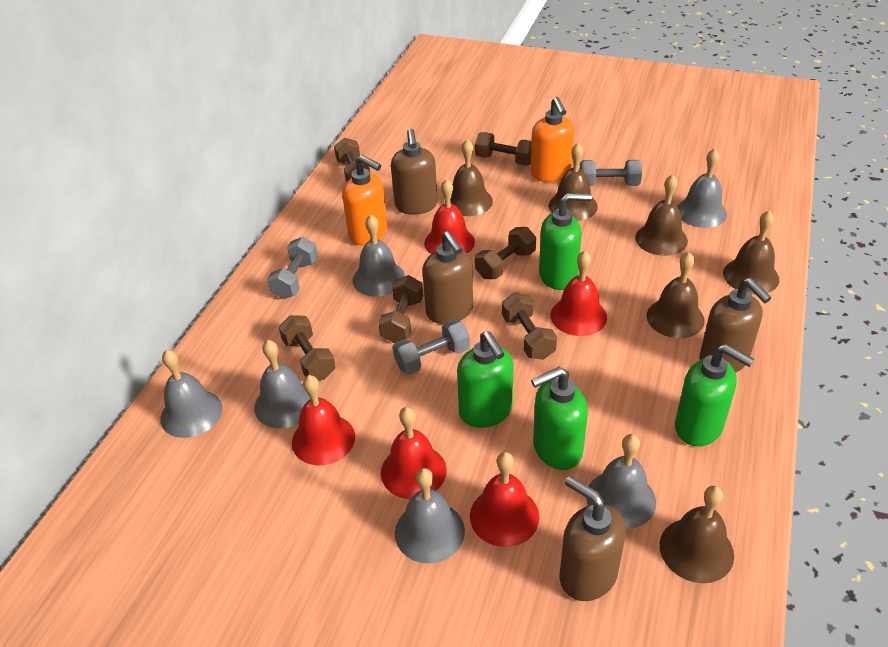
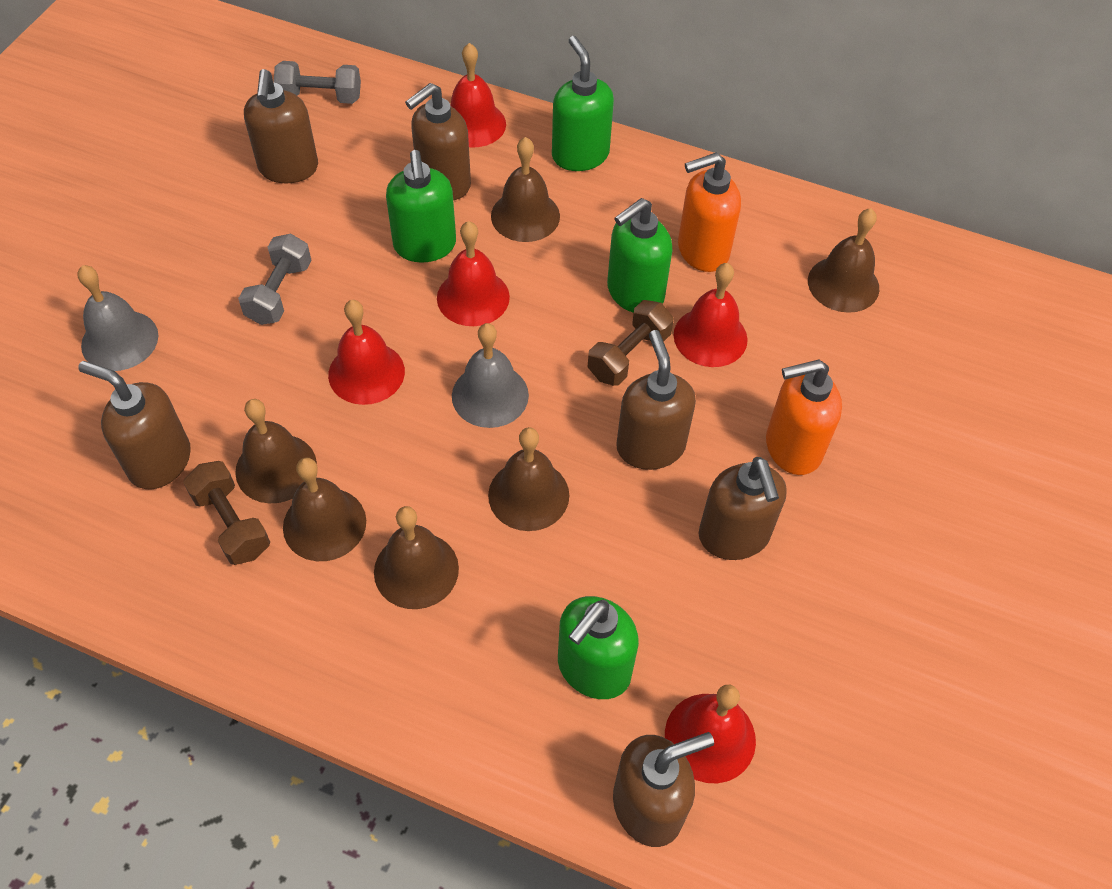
brown dumbbell: [279,315,335,380] [334,138,370,182] [378,275,423,343] [475,132,531,166] [475,227,536,279] [502,292,557,360] = 6 -> [183,461,270,565] [588,300,674,386] = 2
brown soap dispenser: [391,129,438,215] [422,231,473,324] [560,476,626,601] [699,278,771,373] = 4 -> [78,361,191,489] [244,69,318,183] [405,83,471,200] [613,732,714,847] [616,330,696,470] [699,457,787,560] = 6
grey bell: [160,349,222,438] [254,340,310,428] [353,215,405,297] [395,468,465,564] [586,434,656,529] [678,148,727,228] = 6 -> [77,265,158,371] [452,323,529,428] = 2
grey dumbbell: [267,237,318,299] [393,319,470,375] [580,160,642,186] = 3 -> [238,234,312,325] [273,61,361,104] = 2

